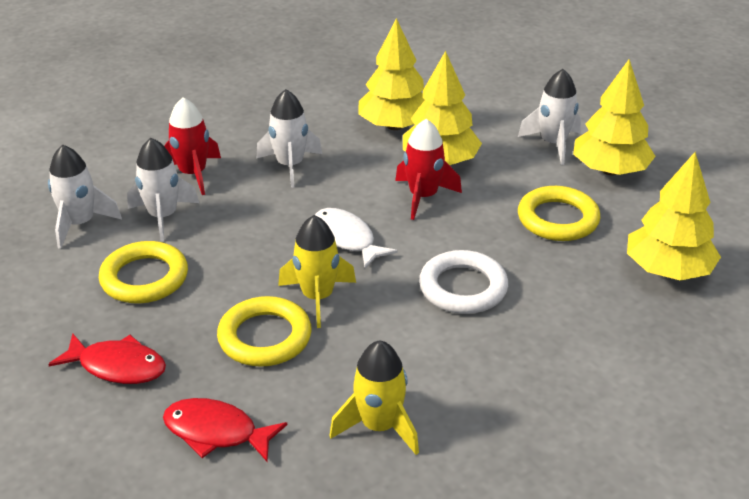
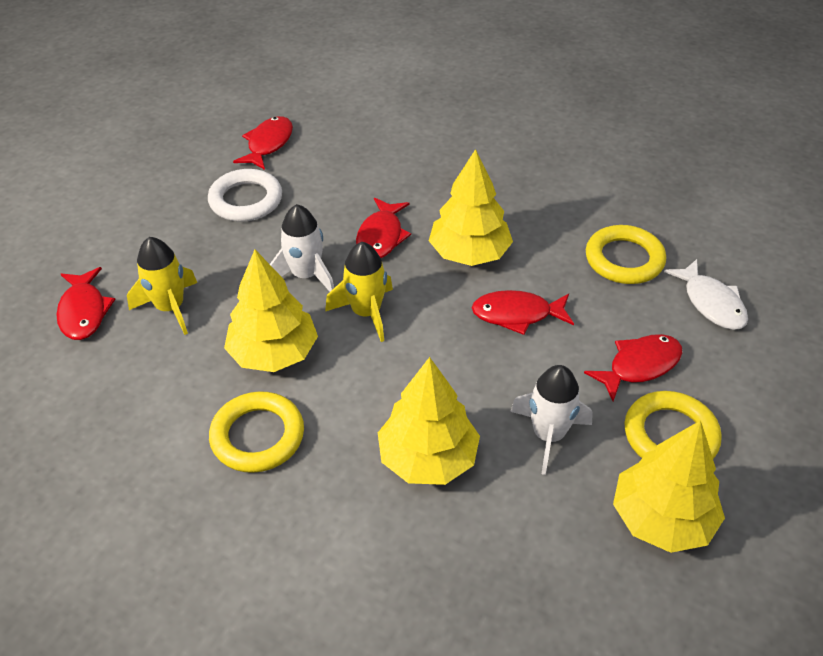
red fish: [48,333,166,384] [163,398,287,462] = 2 -> [57,267,115,340] [233,116,293,170] [356,198,411,258] [472,290,574,335] [584,334,682,401] = 5
red rocket: [164,97,221,195] [395,119,462,220] = 2 -> none = 0
white rocket: [48,144,122,249] [127,138,199,242] [256,89,322,188] [518,69,581,165] = 4 -> [270,204,334,292] [510,365,593,475] = 2

